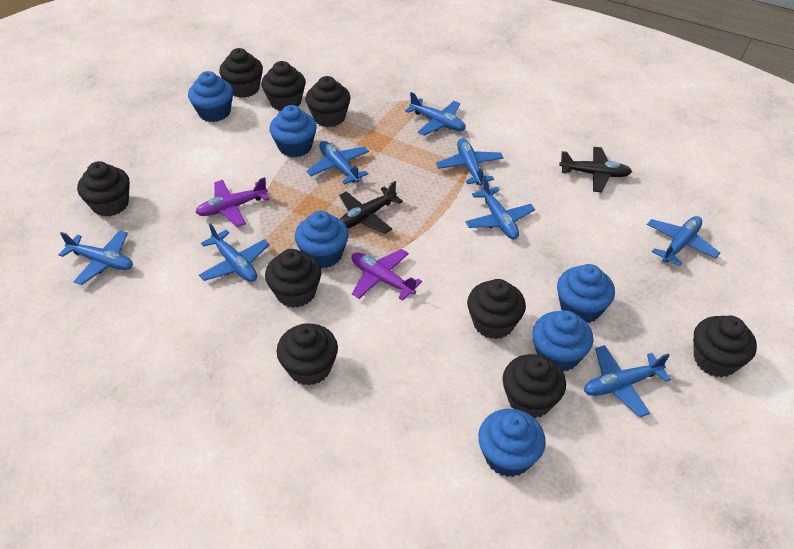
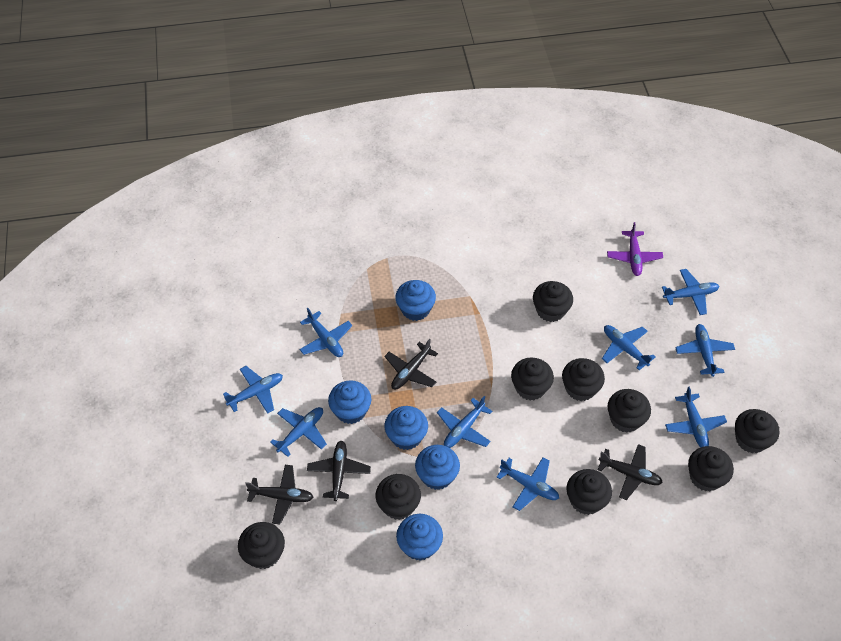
black plane: [339,181,403,234] [559,147,632,192] = 2 -> [245,465,313,524] [307,440,371,501] [384,339,438,390] [598,444,663,500] = 4
blue cupcake: [188,71,233,122] [270,105,317,158] [295,211,349,268] [478,409,546,477] [533,310,593,372] [557,264,615,323] = 6 -> [328,380,371,424] [385,406,428,450] [396,280,436,321] [396,514,443,561] [415,445,460,490] = 5
blue plane: [59,230,133,285] [199,223,270,282] [306,141,369,184] [405,92,466,136] [436,138,504,185] [465,177,535,239] [584,345,671,417] [647,216,720,266] = 8 -> [223,366,283,414] [270,407,327,457] [299,308,352,357] [437,396,492,448] [496,457,559,511] [602,325,655,370] [662,269,719,315] [665,386,727,447] [675,324,735,377] = 9
purple plane: [195,177,269,227] [352,249,422,301] = 2 -> [607,222,663,276] = 1

